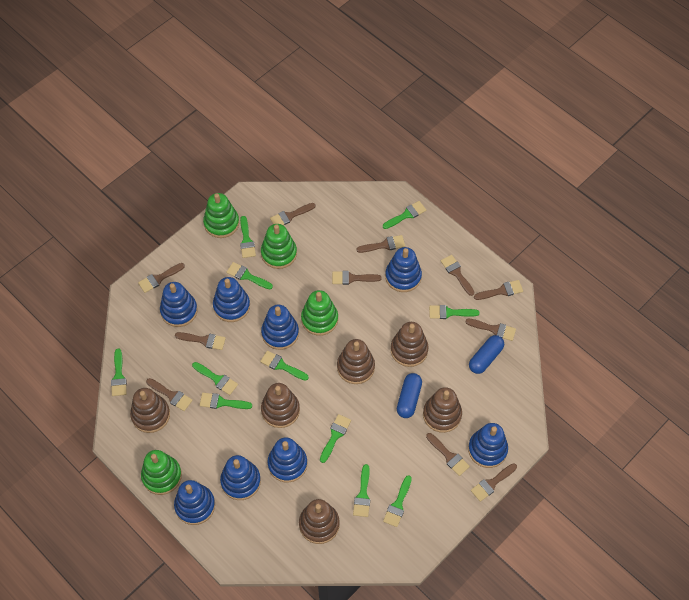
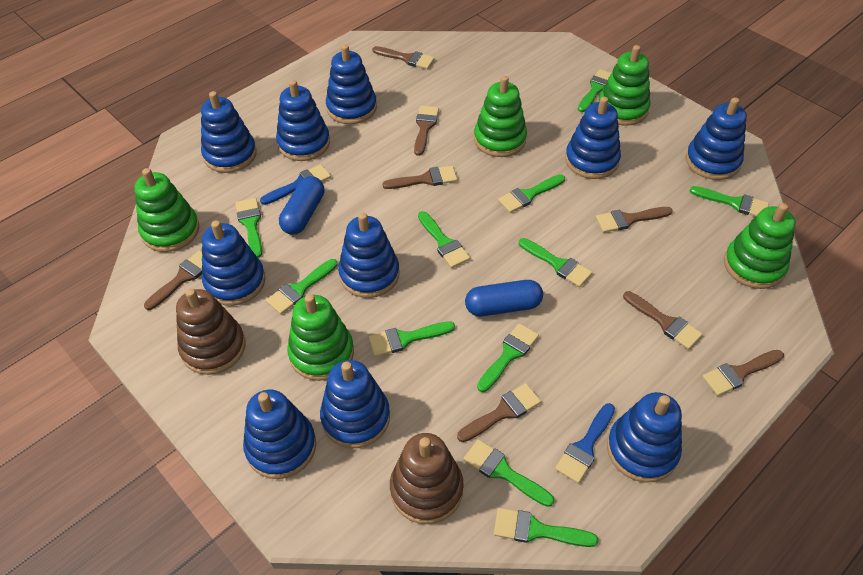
blue brush: none = 0 -> [260,164,331,205] [555,403,615,483] = 2
blue stacking toy: [160,282,198,327] [174,480,215,525] [213,277,250,322] [220,455,261,500] [261,305,299,350] [268,437,307,483] [385,247,422,292] [468,423,508,468] = 8 -> [201,91,257,173] [202,220,265,306] [243,390,316,479] [276,80,330,161] [320,360,390,448] [326,44,377,124] [338,213,400,298] [565,97,621,179] [607,392,682,483] [686,97,747,180] = 10
brown brush: [138,263,185,293] [146,378,193,411] [175,332,226,350] [270,203,316,225] [332,271,382,285] [357,235,405,253] [426,433,470,476] [441,255,474,296] [466,319,516,341] [471,463,517,502] [474,280,523,300] = 11 -> [144,250,202,310] [372,46,435,69] [382,166,457,189] [414,105,439,156] [457,383,541,442] [596,207,673,232] [623,291,703,349] [702,350,784,396] = 8
brown stacking toy: [130,388,170,433] [261,383,300,428] [299,499,340,544] [337,339,375,384] [391,322,429,367] [423,387,462,433] = 6 -> [176,288,246,375] [390,433,464,524] = 2
green stacking toy: [141,450,182,495] [203,193,239,238] [261,224,297,269] [301,290,338,336] = 4 -> [135,168,199,252] [287,294,354,381] [474,76,527,157] [598,45,651,126] [724,203,796,289] = 5

